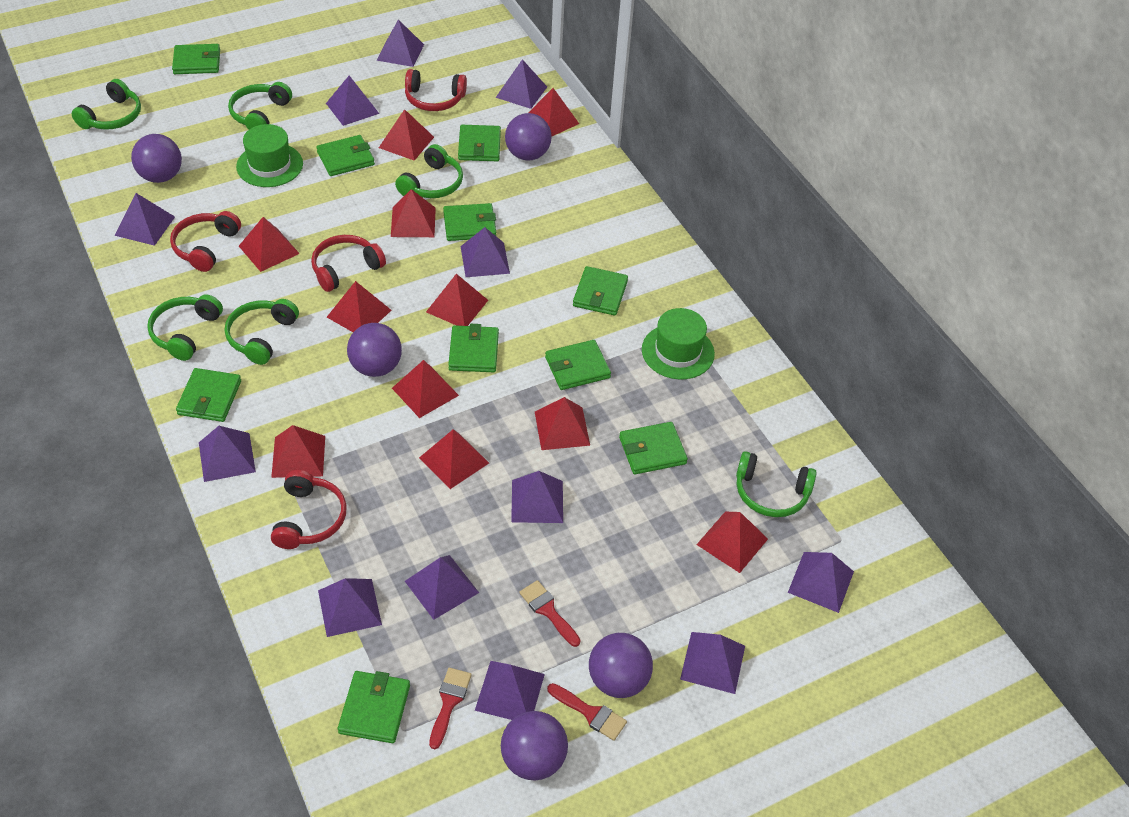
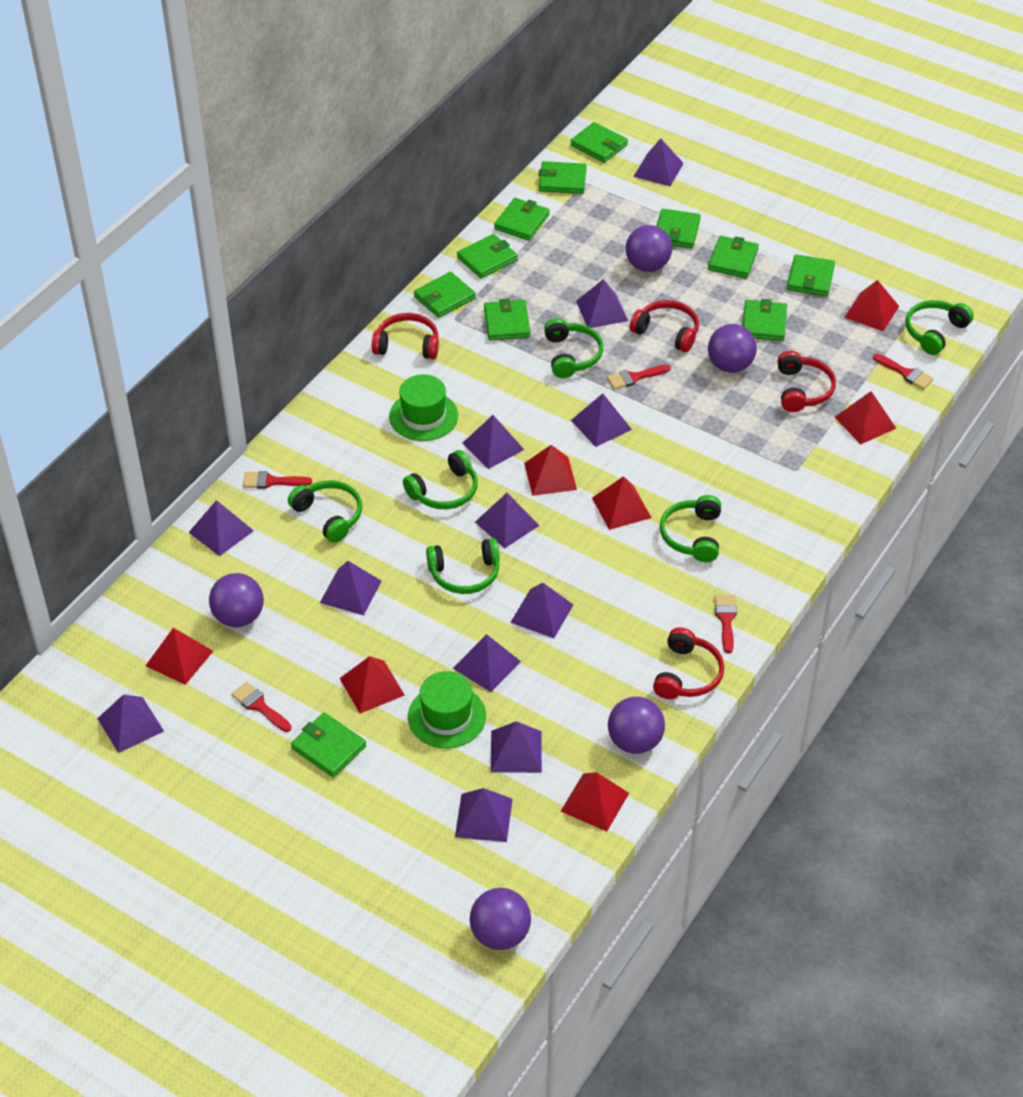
green wallet: [172,44,220,74] [176,368,241,422] [316,135,375,176] [338,671,410,743] [443,203,496,241] [448,324,499,372] [458,125,501,161] [545,340,611,390] [573,266,628,316] [619,422,688,474] = 10 -> [291,712,366,777] [414,272,476,318] [457,234,518,278] [484,298,531,340] [494,198,550,241] [539,161,587,194] [570,122,628,163] [657,209,701,249] [708,236,759,278] [743,299,787,341] [787,254,835,296] = 11
red brush: [429,668,472,749] [519,580,580,647] [547,683,627,741] = 3 -> [231,682,292,732] [243,471,312,489] [607,364,671,390] [714,595,737,653] [873,353,934,390] = 5
red pyramid: [239,217,300,272] [271,425,325,478] [327,281,391,332] [379,109,434,161] [391,189,436,237] [392,360,459,418] [419,429,489,489] [426,274,488,326] [528,88,579,137] [535,397,590,450] [696,512,768,573] = 11 -> [145,628,213,685] [340,656,405,713] [524,445,577,496] [561,772,629,831] [592,476,652,530] [835,391,896,444] [844,280,899,331] = 7

